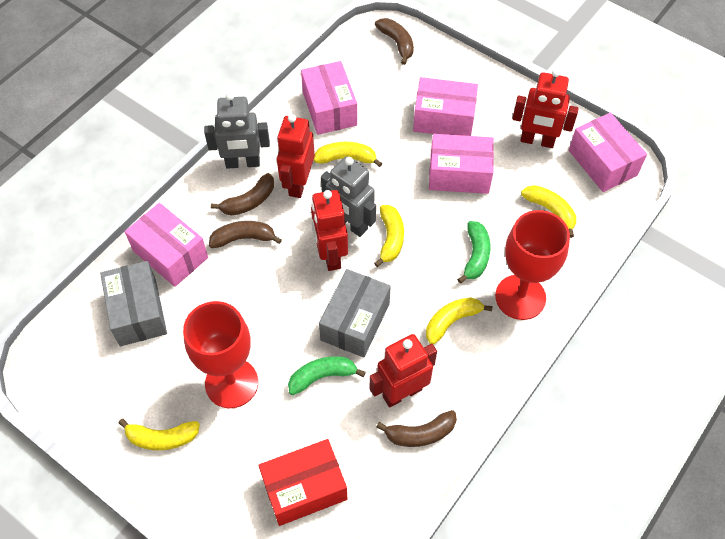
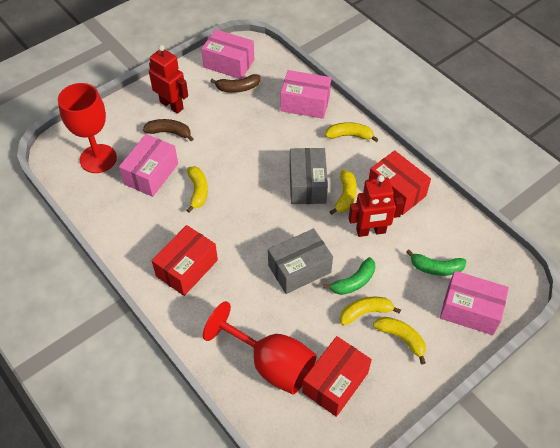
brown banana: [209,221,282,248] [211,173,274,216] [375,18,414,65] [376,410,457,447] = 4 -> [143,119,194,141] [210,74,260,93] = 2
grey robot: [204,92,270,169] [321,156,376,237] = 2 -> none = 0
pink box: [125,203,208,287] [301,61,357,135] [413,77,478,136] [429,134,494,194] [569,113,647,192] = 5 -> [119,134,178,197] [201,29,254,79] [280,70,331,119] [440,271,509,335] = 4
red box: [258,439,347,526] = 1 -> [151,225,218,296] [302,336,372,417] [369,150,431,215] = 3
red robot: [277,114,315,198] [311,190,348,271] [370,334,437,407] [512,69,579,148] = 4 -> [149,45,188,114] [349,175,404,237] = 2

